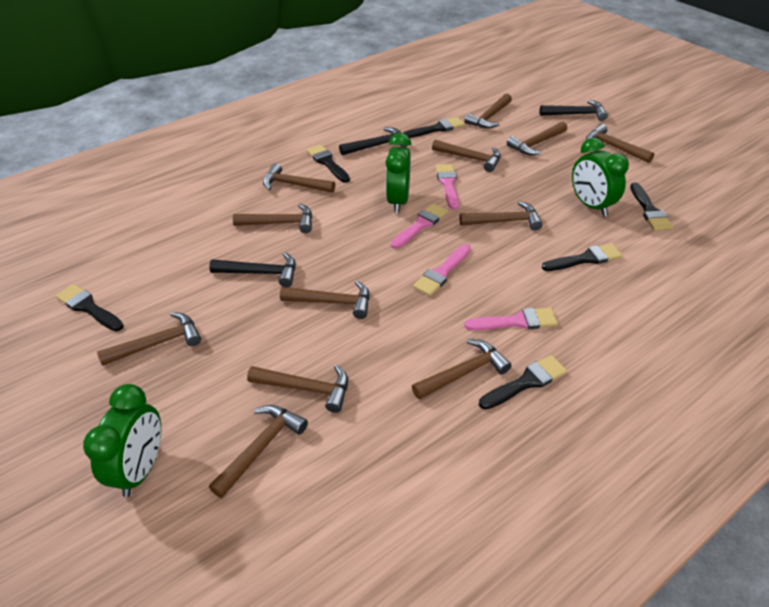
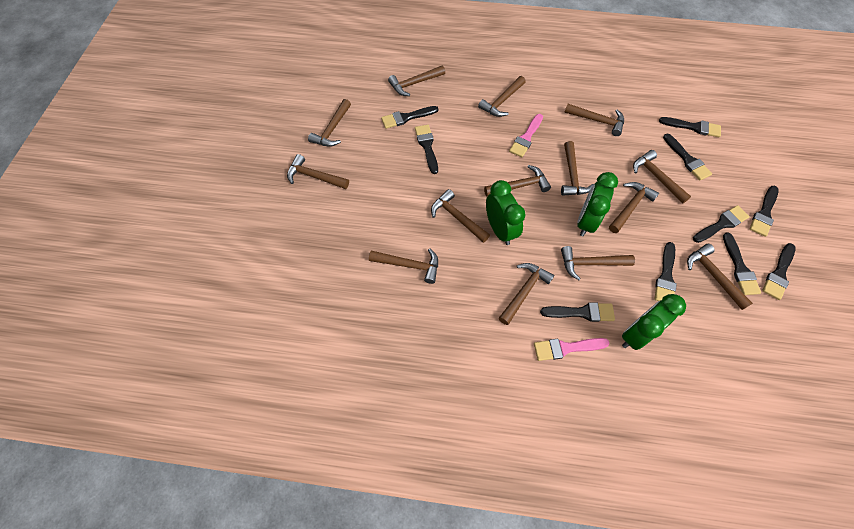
black brush: [56,284,124,331] [307,145,350,183] [403,117,465,138] [479,355,567,410] [542,243,623,271] [630,183,673,231] = 6 -> [381,106,438,129] [415,125,438,174] [540,302,615,322] [655,242,677,301] [659,117,721,137] [663,134,712,181] [693,205,750,243] [723,232,761,295] [750,186,779,237] [762,243,795,300] = 10
black hammer: [209,252,296,287] [339,127,408,155] [539,100,608,121] = 3 -> none = 0
brown hammer: [97,312,201,366] [209,405,308,498] [233,203,312,233] [247,365,348,413] [263,163,335,193] [280,281,370,319] [412,339,511,400] [432,140,501,172] [460,201,542,230] [464,94,512,128] [507,122,567,155] [586,124,655,163] = 12 -> [287,154,349,189] [308,99,351,147] [369,248,438,284] [388,66,445,96] [431,189,490,243] [478,76,526,117] [484,165,551,196] [499,263,555,325] [561,141,594,196] [561,246,635,280] [564,104,624,136] [609,182,659,233] [633,150,691,204] [687,244,753,310] = 14
pink brush: [391,203,448,249] [413,244,471,296] [435,164,459,210] [464,307,558,330] = 4 -> [509,114,543,157] [534,338,610,361] = 2

